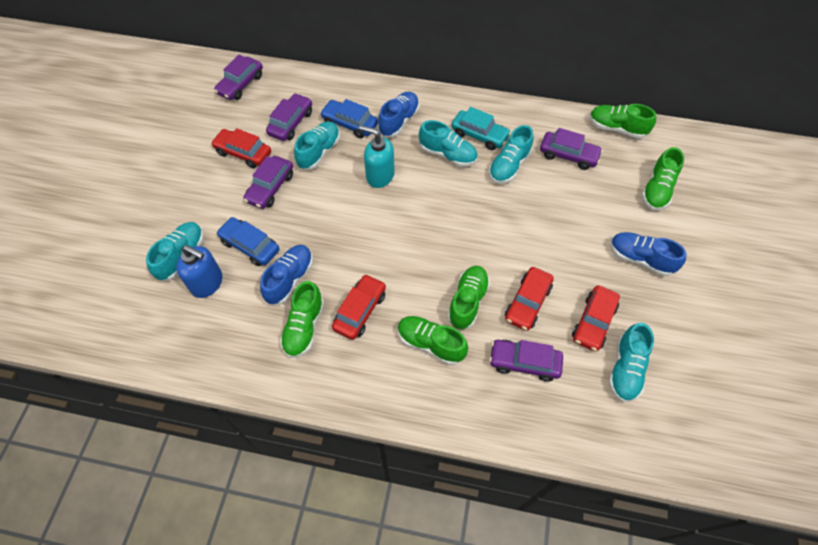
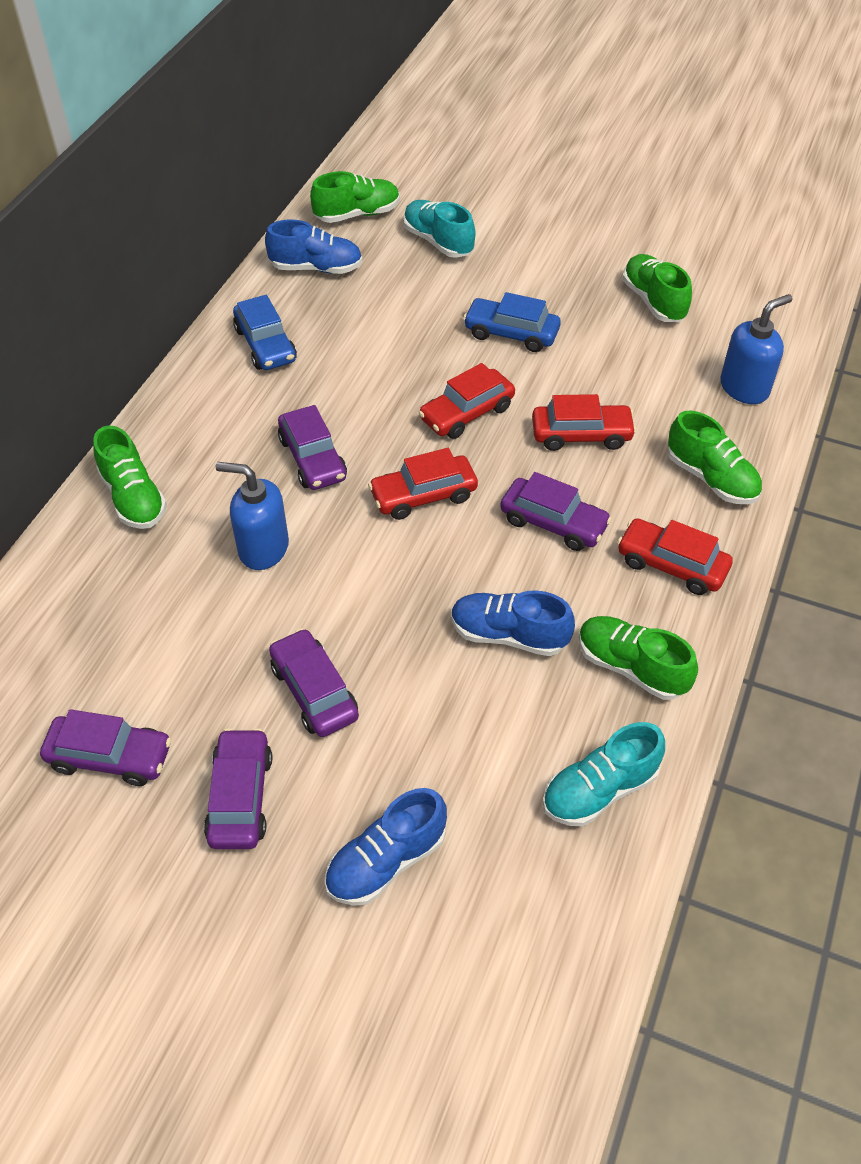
blue soap dispenser: [176,245,223,298] = 1 -> [216,462,289,570] [720,294,793,404] = 2
turquoise car: [451,107,511,150] = 1 -> none = 0
turquoise shoe: [146,222,204,280] [294,121,340,170] [419,120,478,167] [489,125,534,184] [609,323,654,402] = 5 -> [403,200,475,258] [543,722,665,827] = 2
turquoise soap dispenser: [359,125,395,188] = 1 -> none = 0

